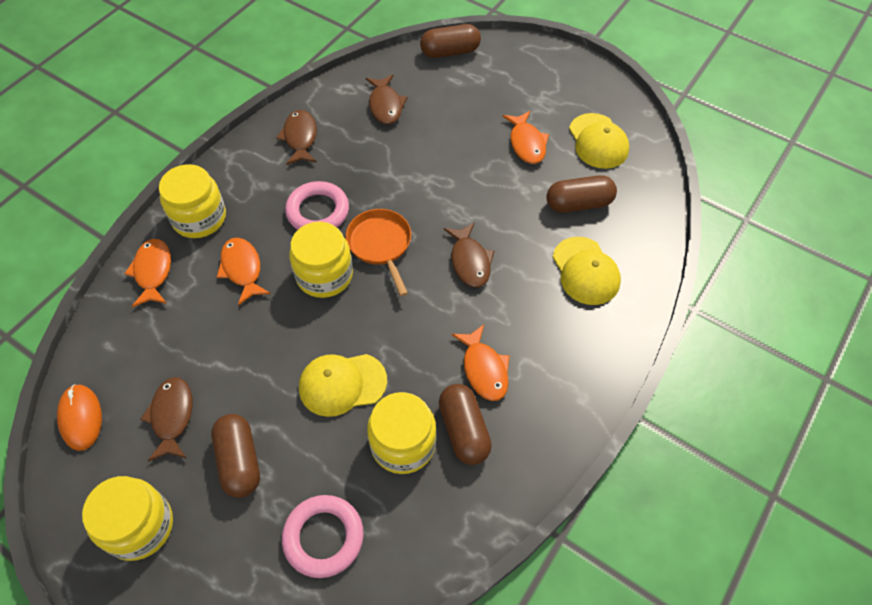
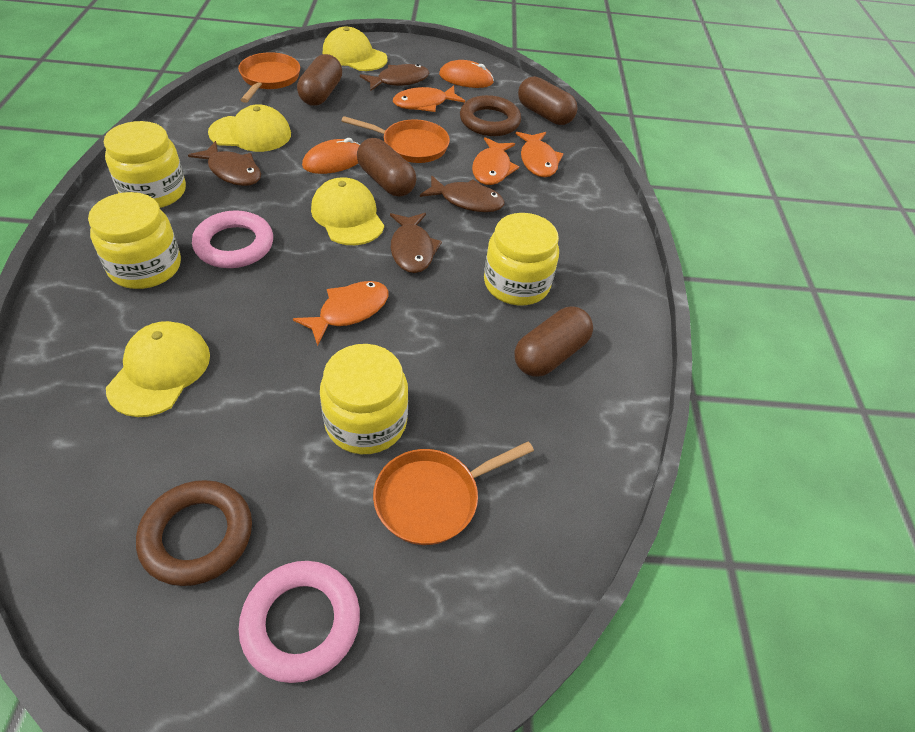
brown ring: none = 0 -> [136,480,252,586] [460,95,521,136] = 2
orange mouse: [57,384,102,451] = 1 -> [302,138,360,174] [439,60,494,88] = 2
orange pan: [346,209,411,296] = 1 -> [238,52,300,103] [342,116,450,163] [373,441,534,545] = 3
yellow cap: [299,354,387,417] [553,237,621,305] [569,113,629,169] = 3 -> [106,321,210,417] [208,104,291,152] [311,177,384,245] [322,27,387,71] = 4

